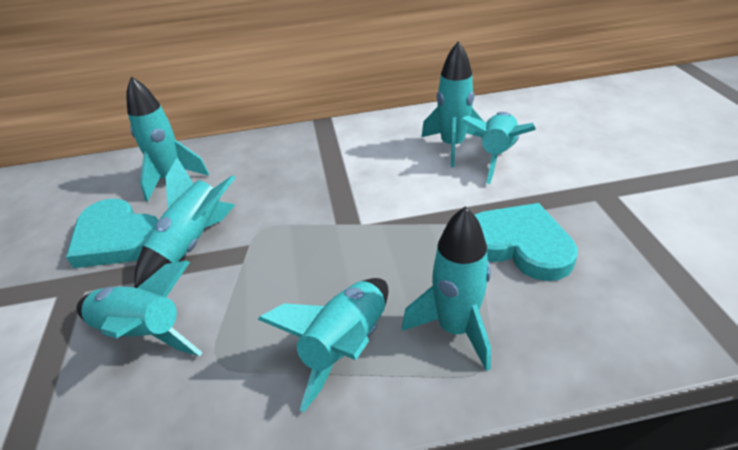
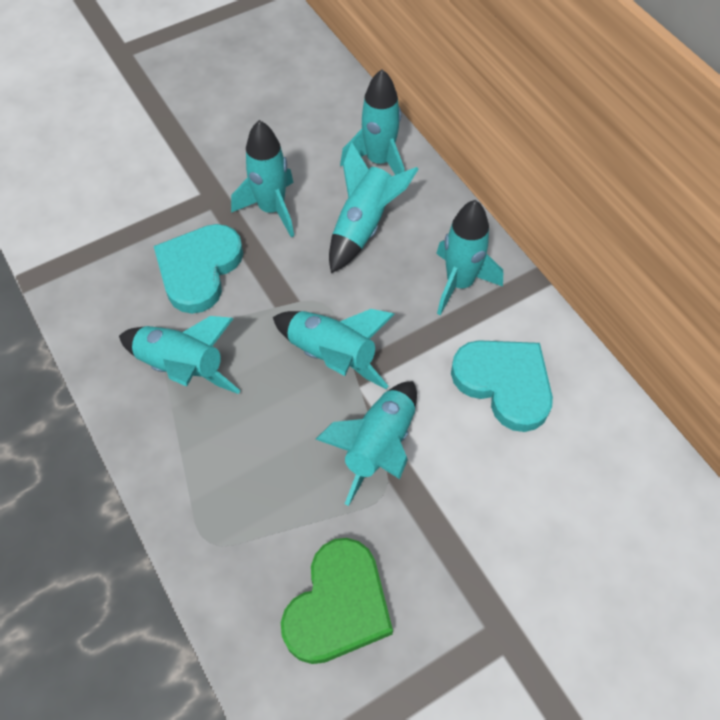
green heart: none = 0 -> [281,538,393,664] = 1

